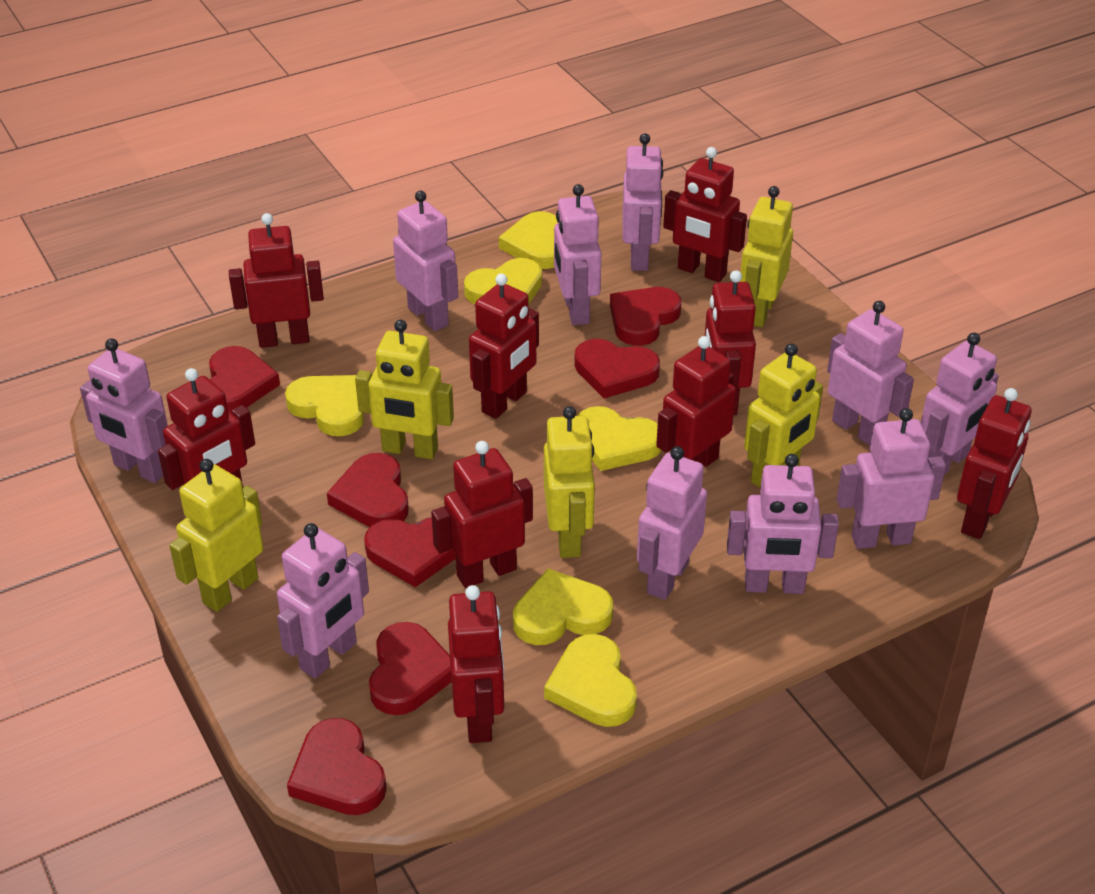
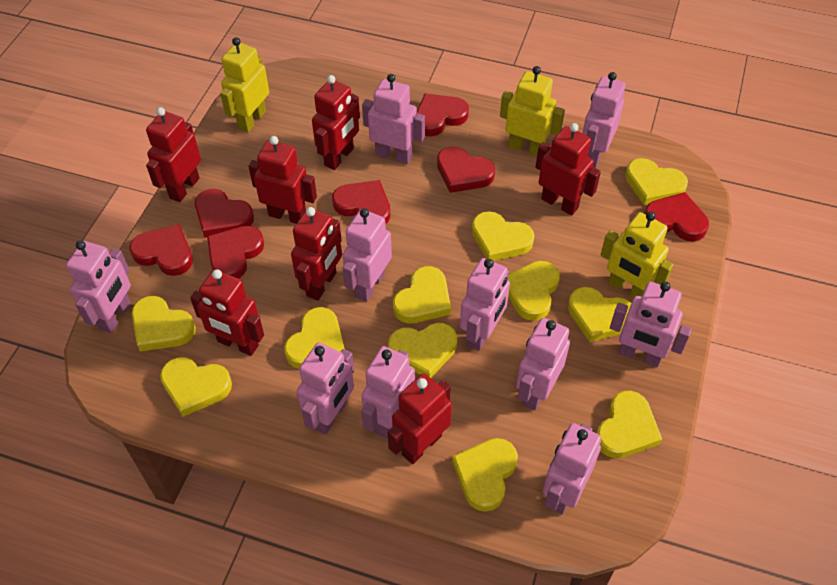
red robot: [158,368,255,490] [229,213,324,348] [431,441,533,588] [448,585,504,743] [469,273,539,419] [656,336,736,467] [663,147,747,282] [705,270,756,415] [957,388,1031,539] = 9 -> [146,107,201,202] [190,269,264,356] [248,136,317,224] [291,207,342,301] [312,75,360,170] [387,373,452,464] [535,123,601,215] = 7
yellow heart: [285,375,364,436] [464,258,542,304] [499,211,558,269] [513,568,613,645] [544,634,637,727] [577,406,661,471] = 6 -> [132,296,196,351] [160,357,232,417] [284,307,345,369] [388,323,457,378] [393,266,451,323] [452,438,518,512] [472,211,534,261] [508,261,560,321] [568,287,631,342] [597,391,662,458] [625,158,688,205] = 11
yellow robot: [169,459,263,612] [355,320,454,459] [544,406,595,558] [740,186,793,327] [744,344,823,488] = 5 -> [220,37,269,133] [500,66,565,156] [601,211,673,298] = 3

